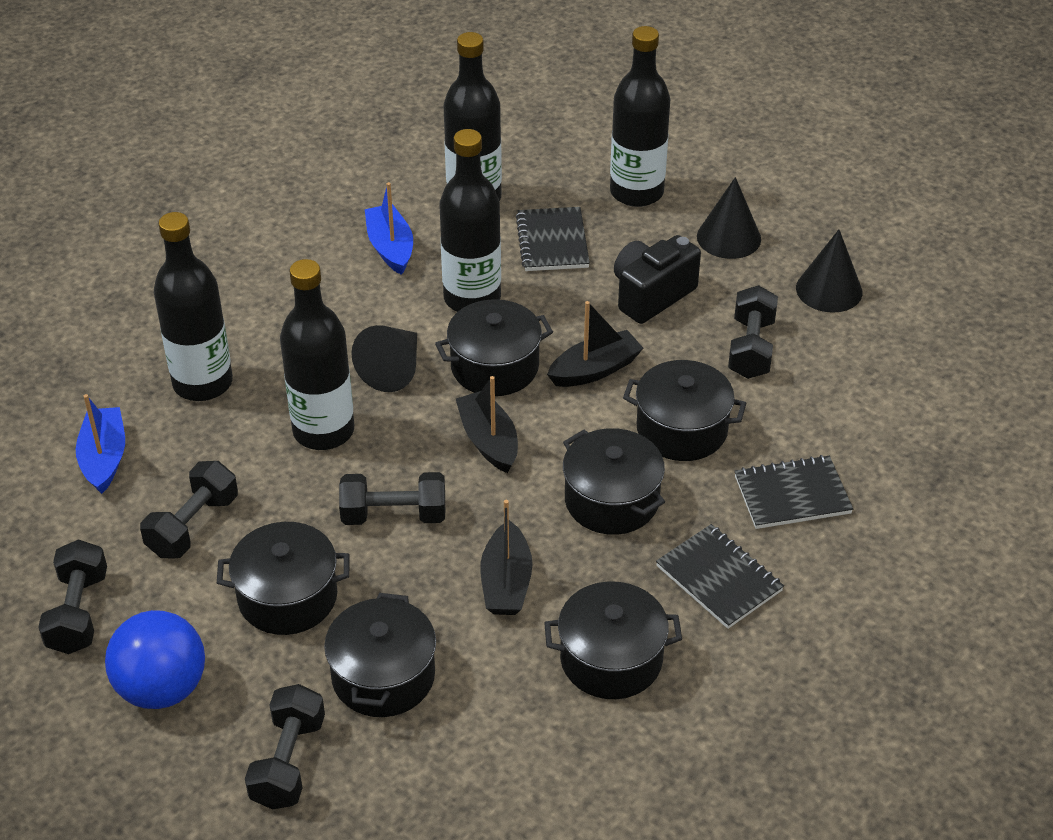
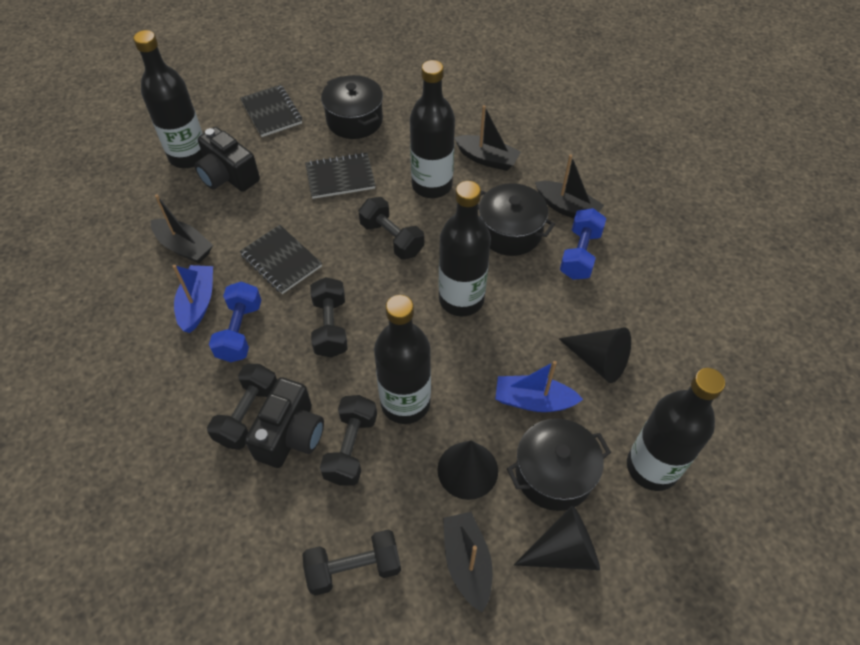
black boat: [456,376,518,473] [480,500,533,615] [547,301,643,387] = 3 -> [151,194,213,263] [443,512,493,613] [454,105,521,171] [535,154,604,219] = 4
black camera: [614,235,701,324] = 1 -> [194,127,260,192] [245,377,324,468] = 2
black pot: [217,522,349,635] [324,593,436,717] [435,299,553,396] [544,581,682,699] [563,428,665,535] [623,360,746,461] = 6 -> [321,75,383,139] [478,183,555,256] [507,418,611,511] = 3
blue ball: [105,610,205,709] = 1 -> none = 0
blue dumbbell: none = 0 -> [209,281,261,362] [560,208,606,280] = 2

